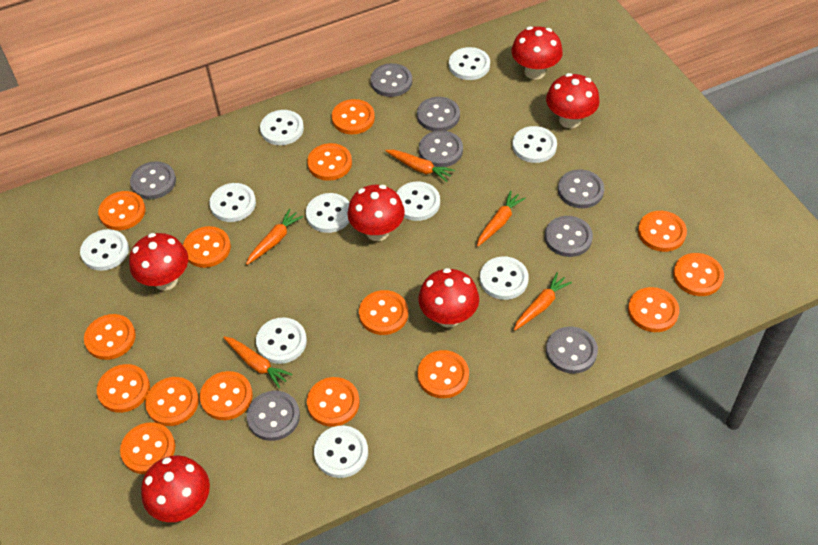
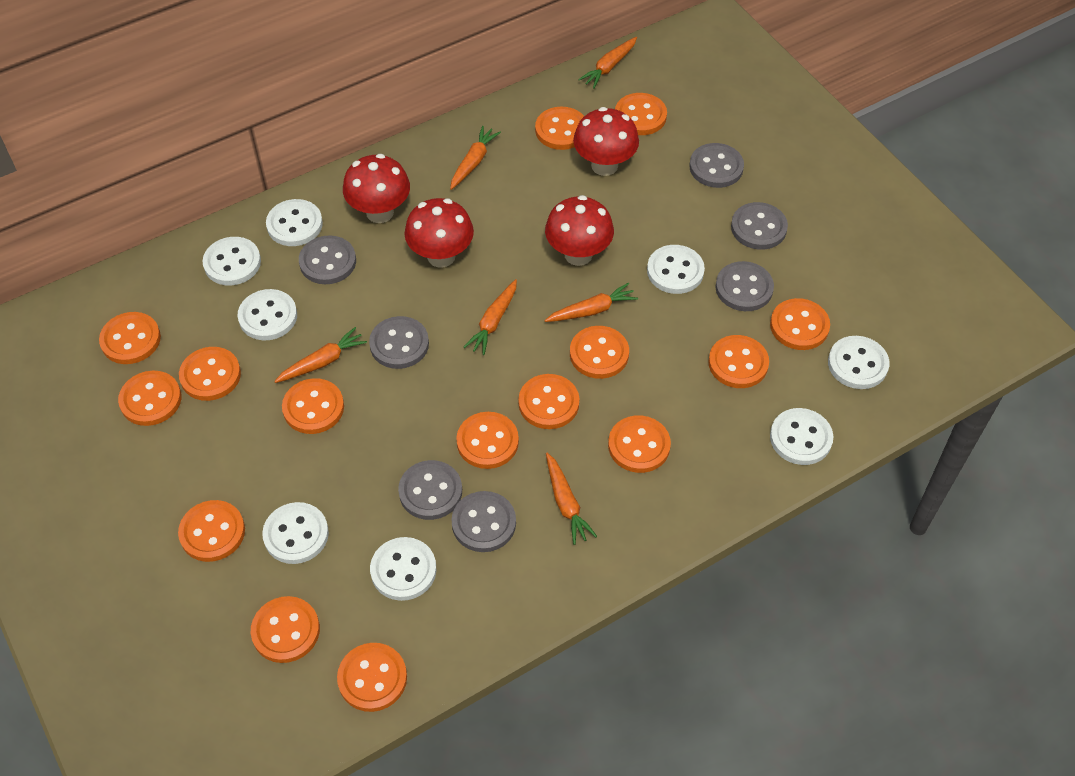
grey button: [130,161,176,199] [247,391,300,441] [370,63,412,97] [417,97,460,131] [419,130,463,167] [545,216,593,257] [546,326,598,374] [558,169,604,208] = 8 -> [299,235,356,284] [369,316,429,369] [398,460,462,520] [451,491,516,552] [689,143,744,188] [715,261,774,311] [731,202,788,250] = 7
orange carrot: [223,336,292,388] [246,209,303,265] [385,150,455,182] [477,191,526,247] [514,273,572,331] = 5 -> [274,327,367,383] [450,126,501,190] [464,279,517,355] [544,282,638,322] [546,453,597,545] [578,37,637,89] = 6
red mushroom: [129,233,188,290] [141,455,210,522] [347,185,405,241] [418,268,479,327] [511,26,563,80] [546,73,600,128] = 6 -> [343,154,410,223] [404,198,474,268] [545,195,614,266] [573,107,639,176] = 4
white button: [80,229,129,271] [209,183,256,222] [256,317,307,364] [260,110,304,145] [306,193,350,233] [314,425,368,478] [396,182,440,221] [449,47,490,80] [480,256,529,300] [513,126,557,163] = 10 -> [203,237,261,285] [237,289,297,340] [262,502,329,564] [266,199,323,246] [370,537,436,601] [647,245,705,294] [770,408,834,465] [828,336,889,389] = 8

